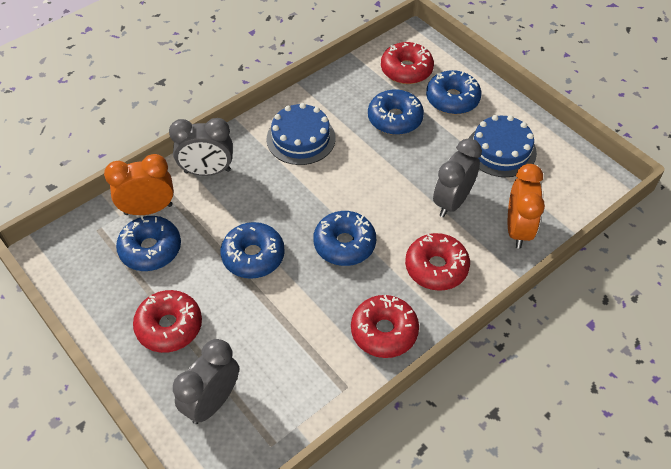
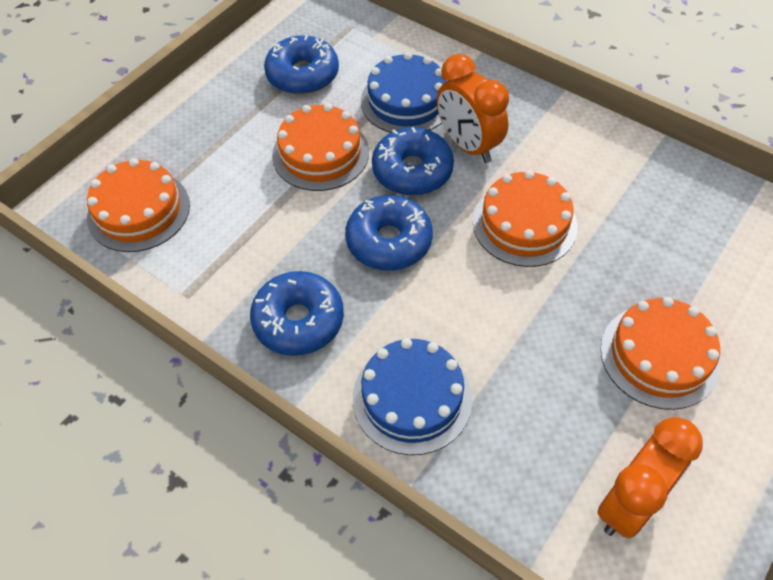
blue donut: [116,216,181,271] [221,222,285,279] [313,211,376,266] [368,90,424,135] [426,70,481,114] = 5 -> [250,271,344,356] [264,35,339,95] [345,195,433,271] [372,127,454,196] = 4
grey clock: [169,118,233,176] [173,339,239,424] [433,138,482,217] = 3 -> none = 0
orange cake: none = 0 -> [87,158,190,252] [272,103,369,191] [473,170,578,267] [601,297,720,410] = 4
red donut: [133,290,202,353] [351,295,419,358] [381,42,434,84] [405,233,470,291] = 4 -> none = 0

